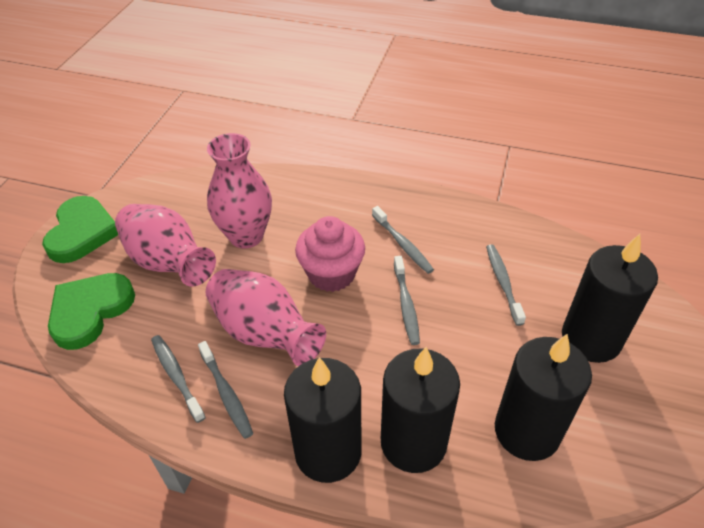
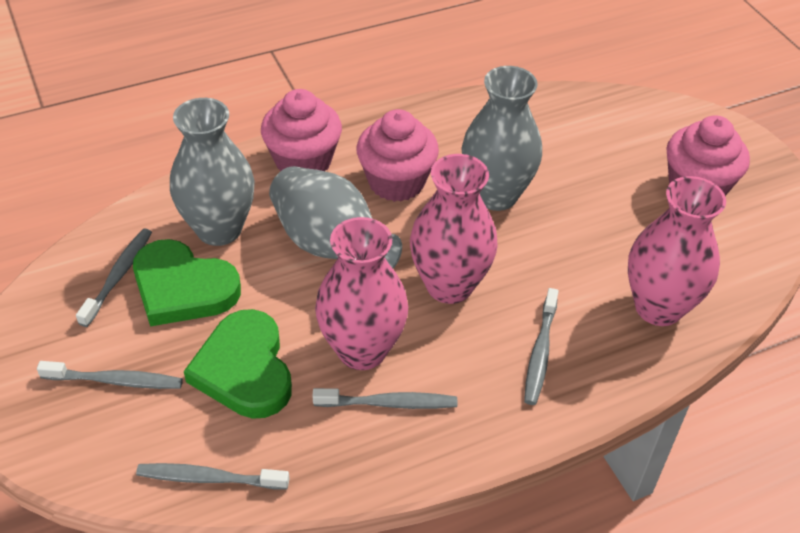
black candle: [284,357,361,483] [381,347,460,473] [495,334,592,461] [562,234,658,363] = 4 -> none = 0
grey vase: none = 0 -> [170,98,255,246] [269,166,402,269] [462,66,542,211] = 3
pink cupcake: [295,216,365,292] = 1 -> [261,89,342,171] [356,109,439,202] [666,115,750,196] = 3

